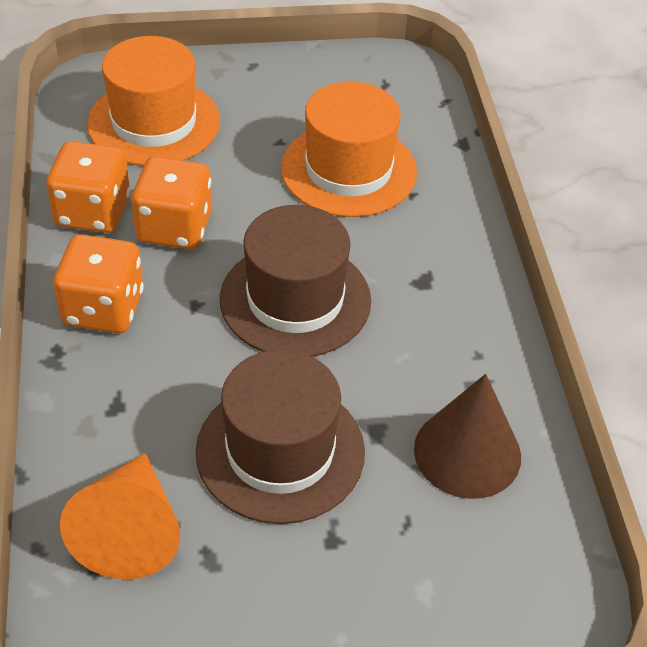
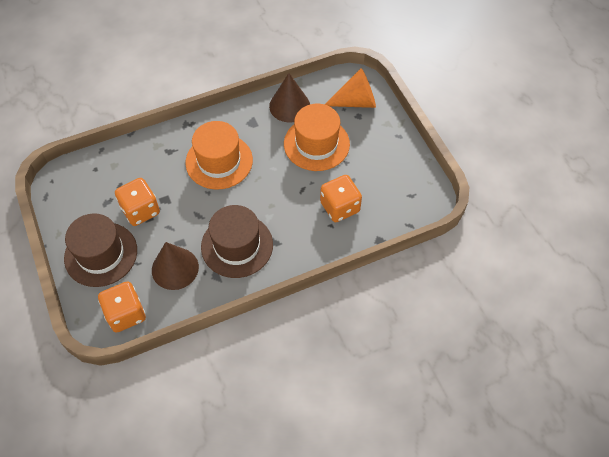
brown cone: [414,374,521,499] = 1 -> [152,242,199,290] [269,73,310,122] = 2

